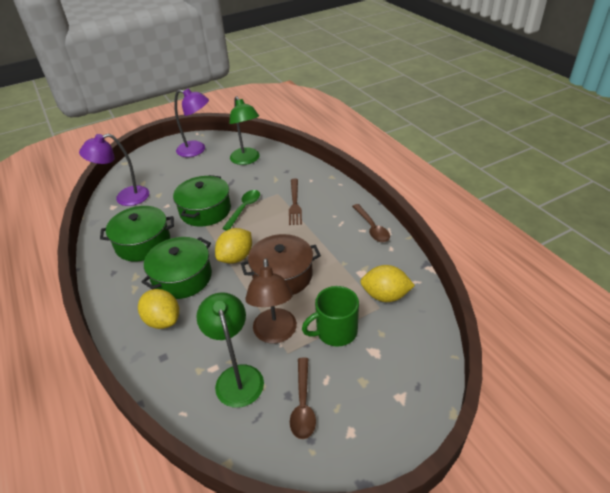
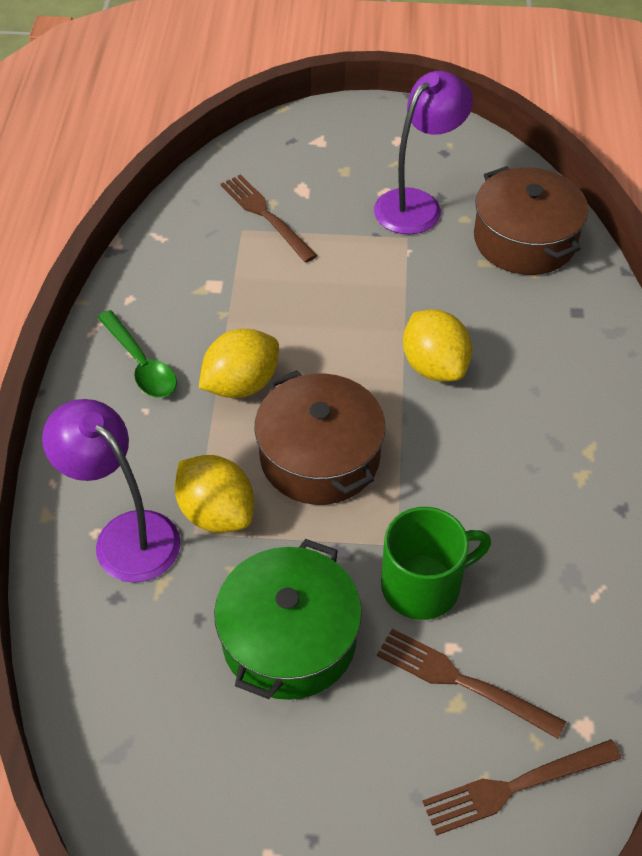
brown fork: [289,179,302,225] = 1 -> [221,174,317,263] [377,629,566,739] [422,739,621,836] = 3
brown lamp: [245,258,297,343] = 1 -> none = 0
brown pot: [241,234,321,295] = 1 -> [255,370,386,505] [474,166,588,275] = 2
brown spoon: [290,358,316,439] [352,204,390,242] = 2 -> none = 0
green lamp: [196,292,264,408] [229,96,260,165] = 2 -> none = 0
green pot: [100,206,174,261] [141,237,212,299] [173,175,231,227] = 3 -> [214,539,362,700] = 1

